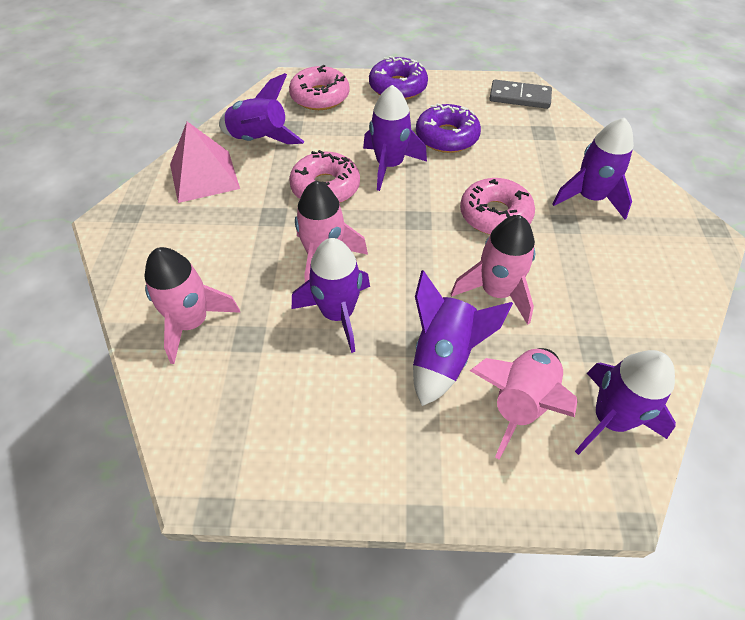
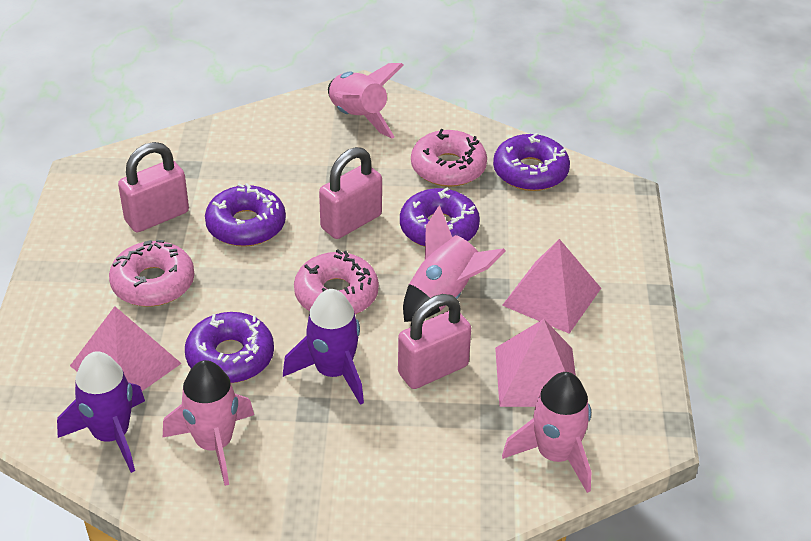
grey domino: [490,80,552,109] = 1 -> none = 0
pink padlock: none = 0 -> [118,142,189,232] [319,147,382,239] [398,294,471,389] = 3
pink pyramid: [170,121,240,203] = 1 -> [70,306,182,391] [495,319,576,407] [502,239,601,334] = 3
purple donut: [369,56,428,100] [416,103,481,153] = 2 -> [185,312,274,383] [205,183,286,247] [400,188,480,247] [493,133,570,191] = 4
purple rocket: [219,73,305,144] [292,238,370,353] [363,85,427,191] [413,270,513,406] [552,118,634,219] [575,350,676,455] = 6 -> [57,351,145,473] [283,289,364,405] = 2

